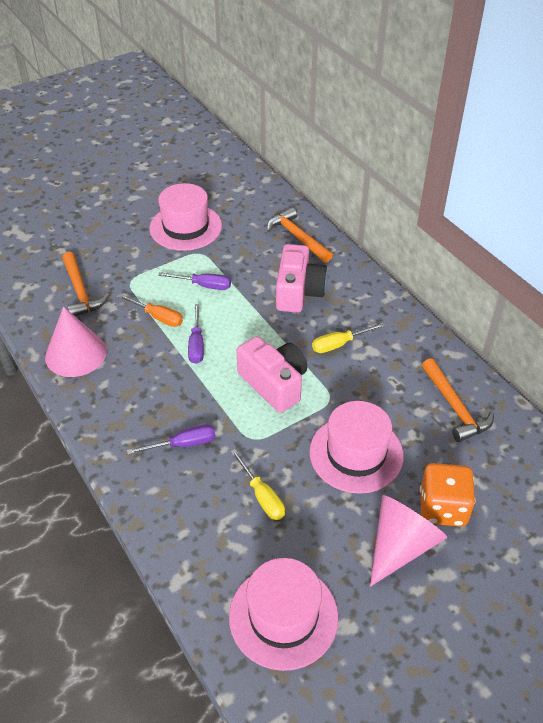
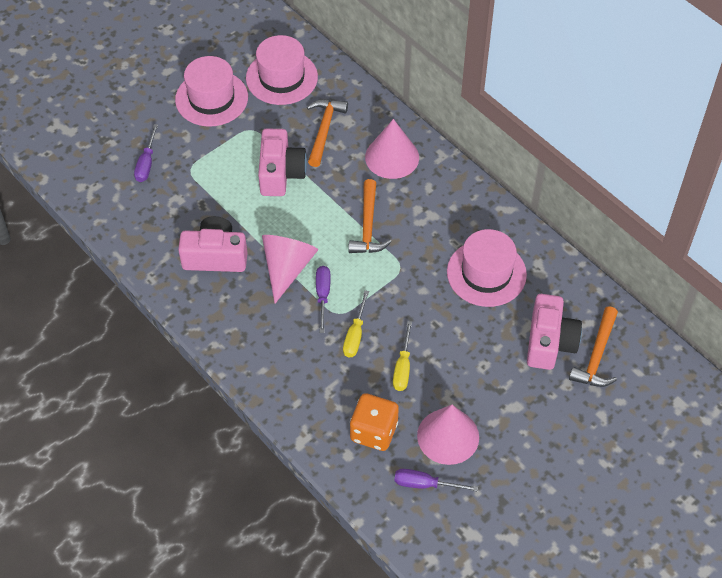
orange screwdriver: [117,293,183,327] = 1 -> none = 0
pink camera: [236,336,307,413] [276,244,328,313] = 2 -> [178,216,247,272] [258,129,307,196] [527,294,582,370] = 3
pink cone: [45,306,107,377] [370,495,447,587] = 2 -> [262,235,318,303] [365,119,419,179] [417,405,479,465] = 3

